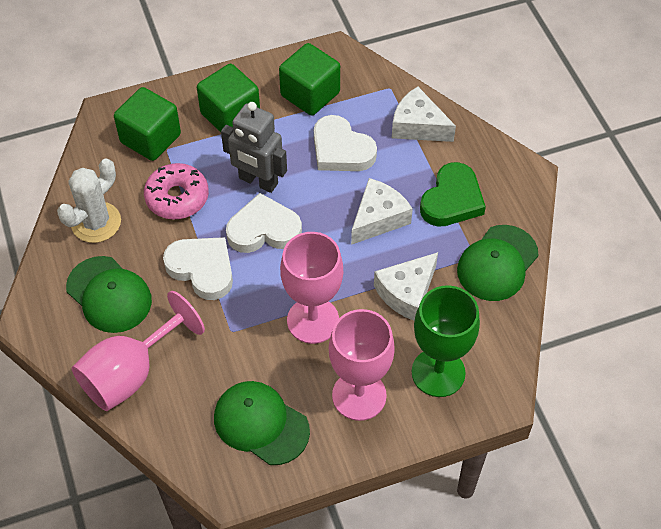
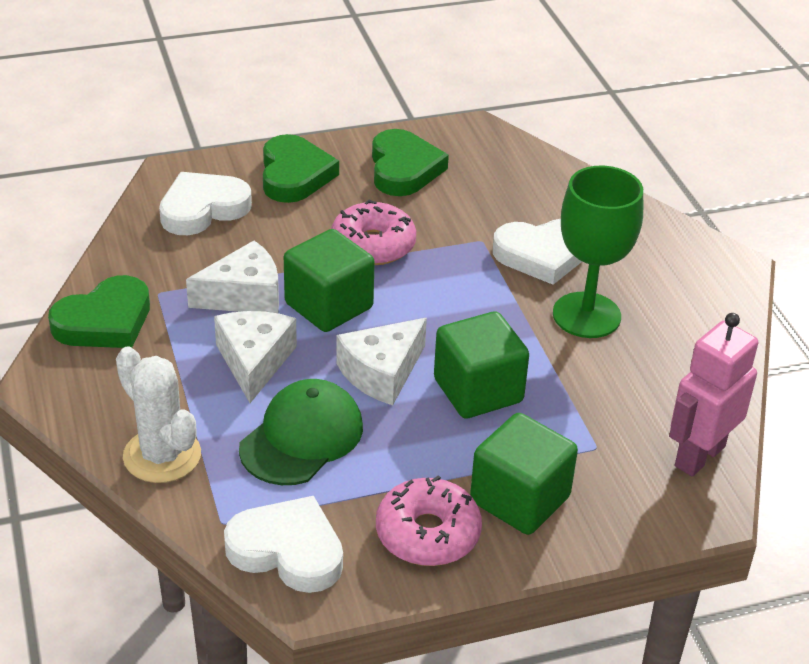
green cap: [66,256,152,333] [214,381,310,465] [457,225,538,301] = 3 -> [239,379,363,485] = 1
green heart: [420,162,486,227] = 1 -> [48,275,150,348] [263,134,339,203] [372,129,449,196] = 3
grey robot: [221,102,287,193] = 1 -> none = 0
pink donut: [144,163,209,219] = 1 -> [331,199,416,265] [376,475,482,566] = 2
pink goblet: [72,291,205,411] [280,232,343,344] [329,309,395,421] = 3 -> none = 0
pink robot: none = 0 -> [669,313,758,476] = 1

